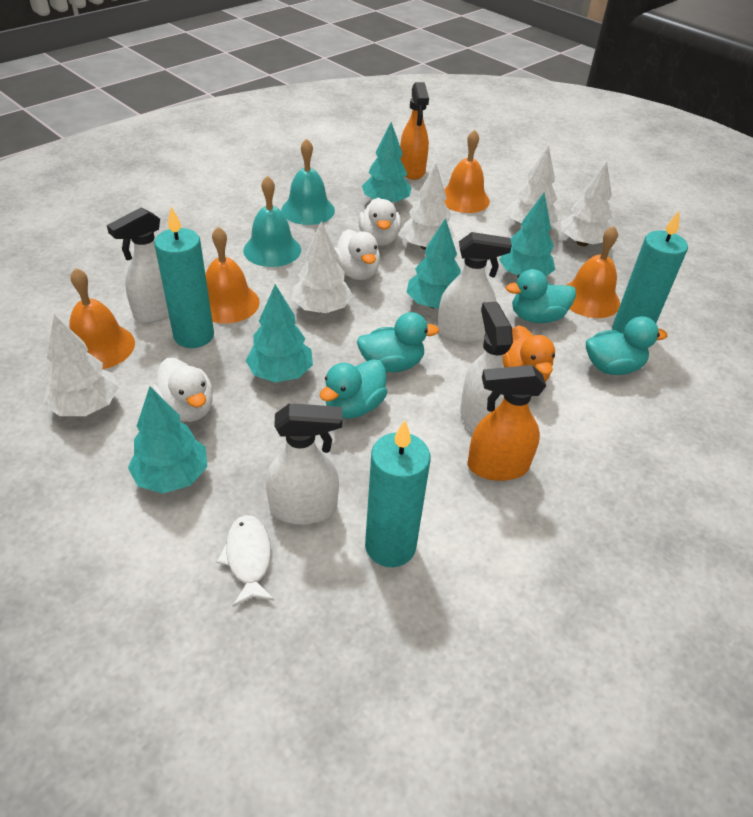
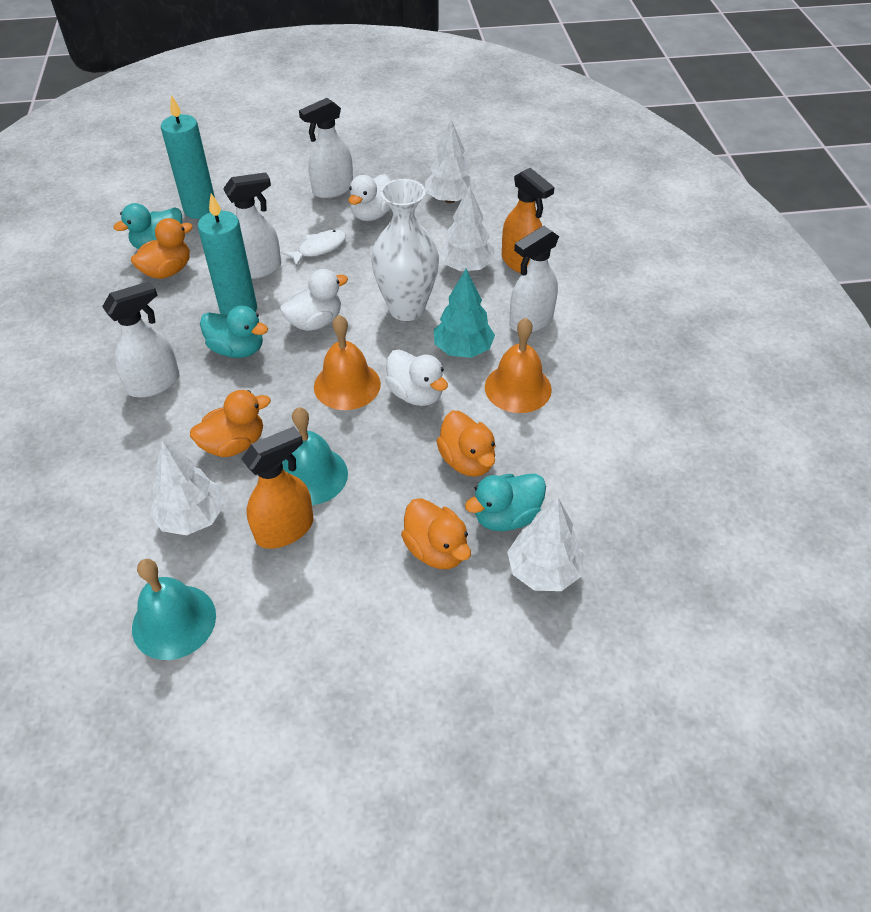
orange bell: [69,268,135,369] [205,227,260,324] [444,130,490,213] [567,226,620,318] = 4 -> [314,315,381,410] [485,318,552,413] = 2
orange duck: [503,325,555,382] = 1 -> [131,218,193,279] [190,390,271,457] [401,498,471,569] [436,411,496,477] = 4
turquoise candle: [154,207,214,348] [365,420,430,567] [612,211,688,334] = 3 -> [161,95,215,219] [198,193,257,315] = 2
turquoise duck: [320,359,387,419] [357,312,439,372] [506,269,576,323] [586,316,668,375] = 4 -> [114,203,182,249] [200,306,268,358] [465,473,546,531] = 3
turquoise tree: [128,386,207,494] [246,284,313,383] [362,122,412,203] [407,218,461,309] [499,193,555,276] = 5 -> [434,269,495,358] = 1
white tree: [44,315,119,416] [292,221,353,313] [401,164,455,250] [507,146,558,225] [561,162,612,246] = 5 -> [150,440,225,535] [425,120,476,203] [439,185,494,271] [507,497,584,591] = 4
white vase: none = 0 -> [371,179,439,321] = 1

